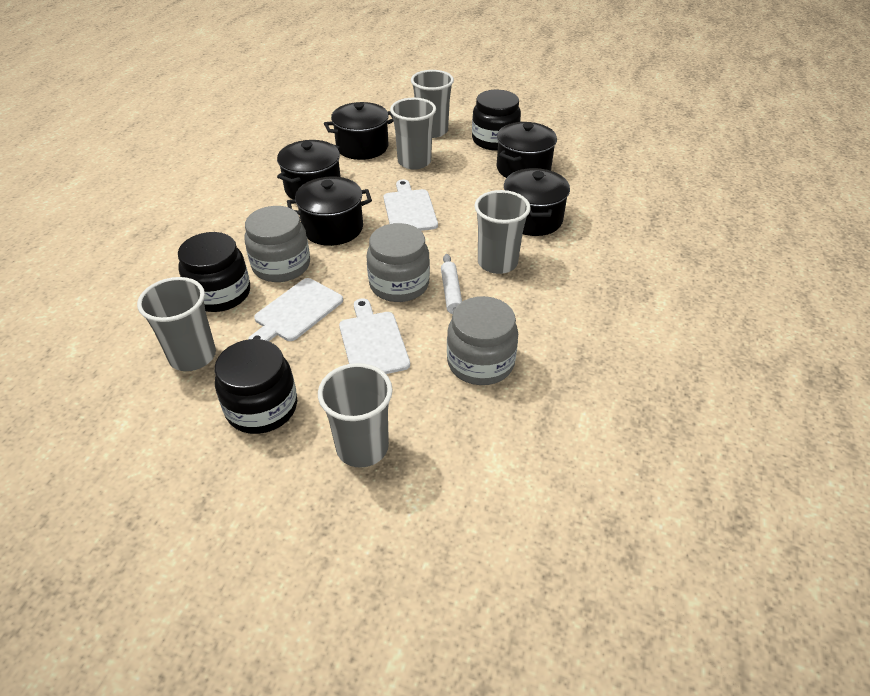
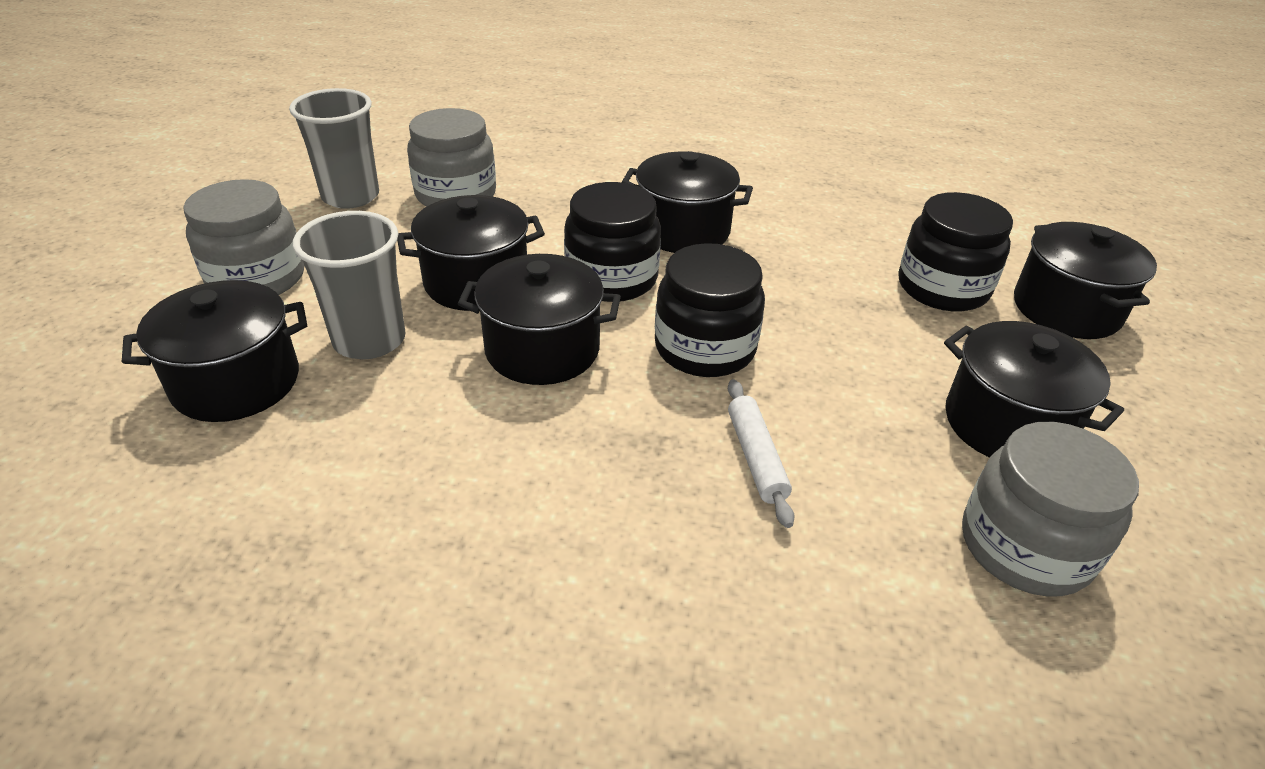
black pot: [277,140,341,200] [287,176,372,246] [324,102,394,160] [497,122,557,178] [504,168,570,236] = 5 -> [122,280,307,422] [397,195,545,311] [458,254,621,385] [621,151,753,253] [944,321,1124,458] [1014,222,1157,339] = 6
grey cup: [137,277,216,371] [318,363,393,468] [390,98,436,170] [411,70,454,138] [474,190,531,274] = 5 -> [289,88,379,209] [293,211,406,359] = 2
white cutting board: [248,278,343,341] [339,298,410,374] [384,179,438,231] = 3 -> none = 0

